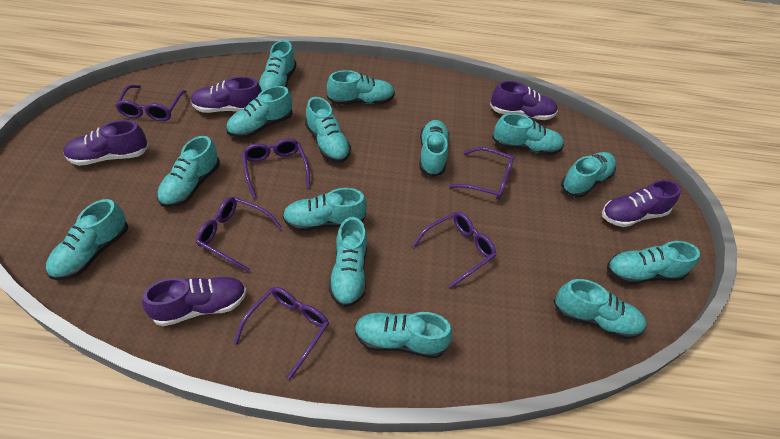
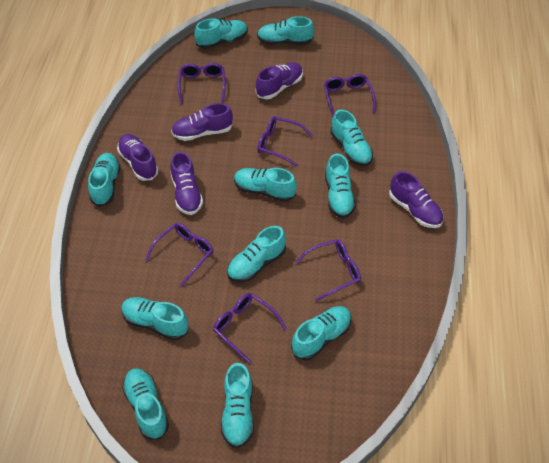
turquoise shoe: [46,199,128,280] [157,136,220,207] [226,86,292,138] [258,40,297,91] [283,188,367,231] [305,97,351,163] [327,70,395,105] [329,217,367,307] [354,312,453,358] [419,120,449,177] [492,113,564,155] [554,279,647,339] [561,152,616,197] [607,241,700,284] = 14 -> [88,153,121,207] [121,297,188,340] [122,368,169,440] [194,18,248,49] [221,363,254,448] [227,226,286,282] [234,168,297,202] [257,16,314,45] [291,306,351,360] [325,153,356,218] [330,109,373,166] = 11

